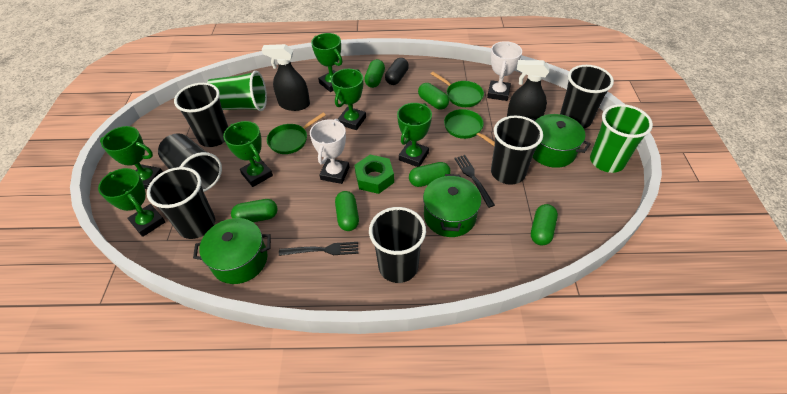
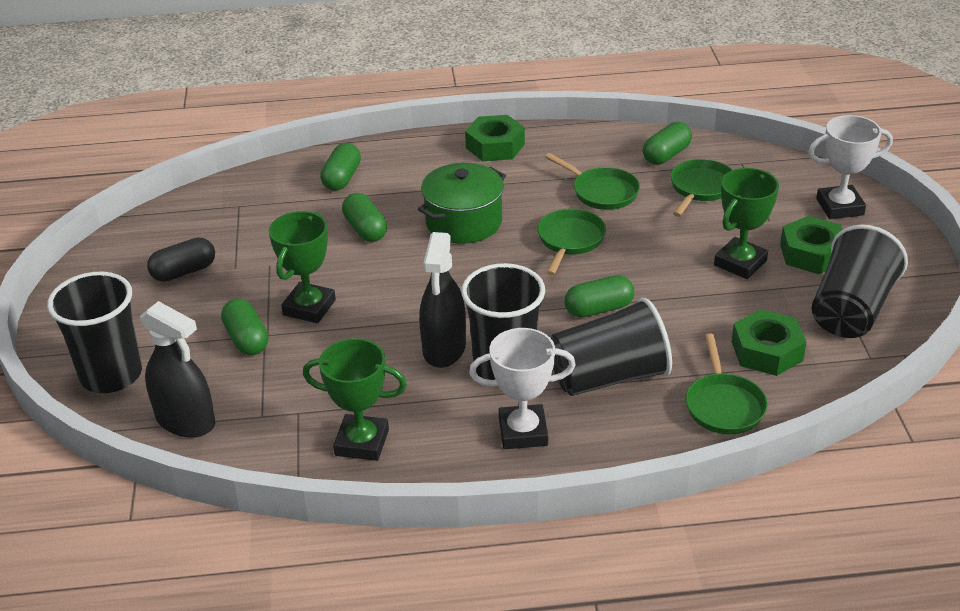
black cup: [147,167,215,239] [158,133,222,192] [174,83,228,147] [369,207,426,283] [491,116,543,185] [560,65,614,129] = 6 -> [47,272,142,393] [461,263,545,380] [551,298,672,396] [811,225,908,338] = 4
black fork: [279,242,358,256] [454,155,495,208] = 2 -> none = 0
green capsule: [231,199,278,222] [335,191,359,231] [364,59,385,88] [409,162,451,187] [418,83,449,110] [531,204,558,245] = 6 -> [221,299,268,355] [320,143,361,191] [342,193,387,242] [564,275,634,318] [643,122,692,165] = 5
green cup: [207,71,267,111] [590,104,653,173] = 2 -> none = 0
green nut: [354,155,394,194] = 1 -> [465,115,525,161] [732,309,807,376] [780,216,843,274] = 3
green pan: [267,113,326,154] [431,72,484,107] [444,109,495,146] = 3 -> [537,209,606,275] [545,153,640,210] [670,159,732,217] [685,334,768,434] = 4
green pot: [193,218,271,284] [423,174,482,237] [532,114,591,168] = 3 -> [418,163,506,244] = 1
green trophy: [98,168,165,237] [100,126,163,189] [223,121,273,187] [311,33,343,92] [331,69,366,130] [397,103,432,167] = 6 -> [269,211,336,323] [303,338,407,461] [714,168,779,279] = 3

